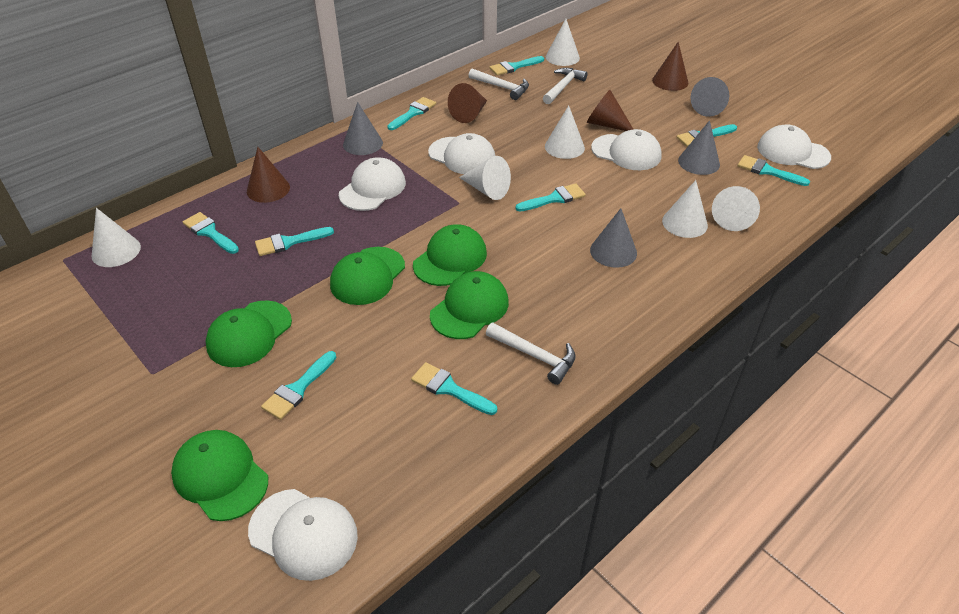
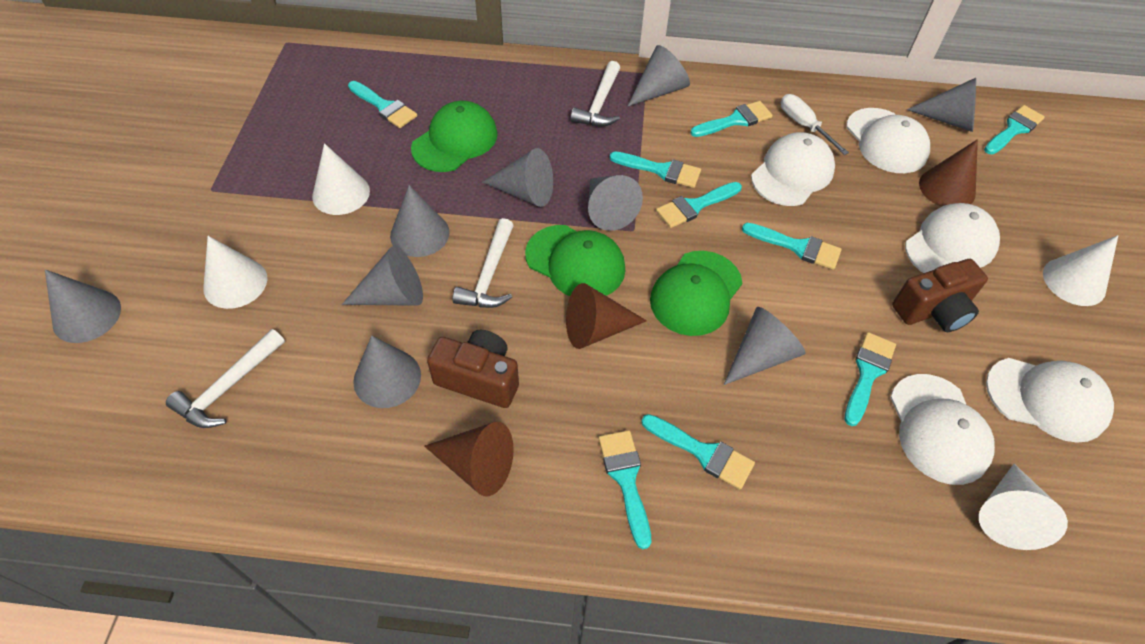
brown camera: none = 0 -> [427,330,519,408] [892,259,988,332] = 2
brown cone: [247,147,290,203] [448,83,487,123] [587,90,633,131] [652,42,688,91] = 4 -> [424,422,514,497] [566,283,647,349] [919,139,978,207] = 3
green cap: [171,430,268,521] [206,300,292,367] [330,247,405,305] [413,224,487,286] [430,271,509,339] = 5 -> [411,101,498,172] [525,225,626,296] [650,251,742,336] = 3
grey cone: [343,102,383,155] [590,208,637,268] [678,120,720,175] [691,77,729,117] = 4 -> [45,269,121,343] [342,246,423,306] [353,335,421,408] [390,185,450,257] [482,148,553,207] [588,175,643,231] [627,45,690,107] [724,307,805,385] [907,78,976,132] = 9
white cone: [92,208,141,267] [459,156,511,200] [545,105,585,159] [546,19,580,66] [662,180,708,238] [712,186,760,231] = 6 -> [203,236,268,309] [312,143,370,215] [979,464,1068,550] [1043,235,1118,306] = 4
white screwdriver: none = 0 -> [781,94,849,155] = 1

